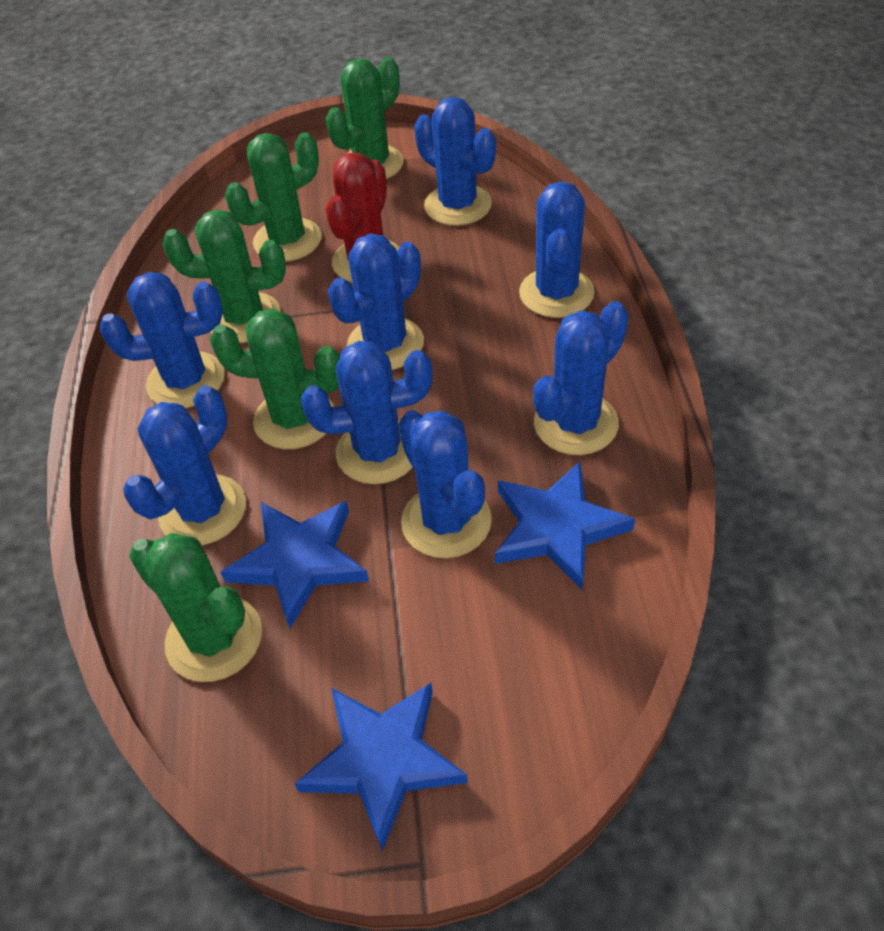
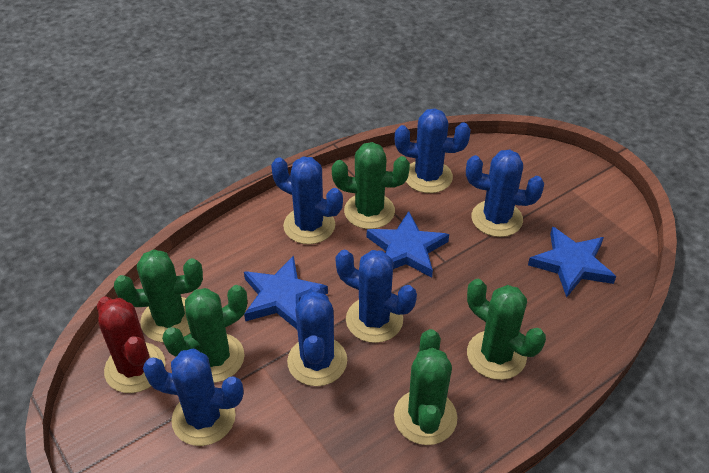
blue cactus: [100,272,225,408] [123,385,246,545] [301,341,433,484] [328,234,424,370] [399,410,492,558] [414,97,496,226] [519,181,595,318] [533,301,629,455] = 8 -> [143,349,243,446] [271,157,343,244] [287,285,347,386] [335,250,417,343] [395,108,471,193] [466,150,544,237] = 6

